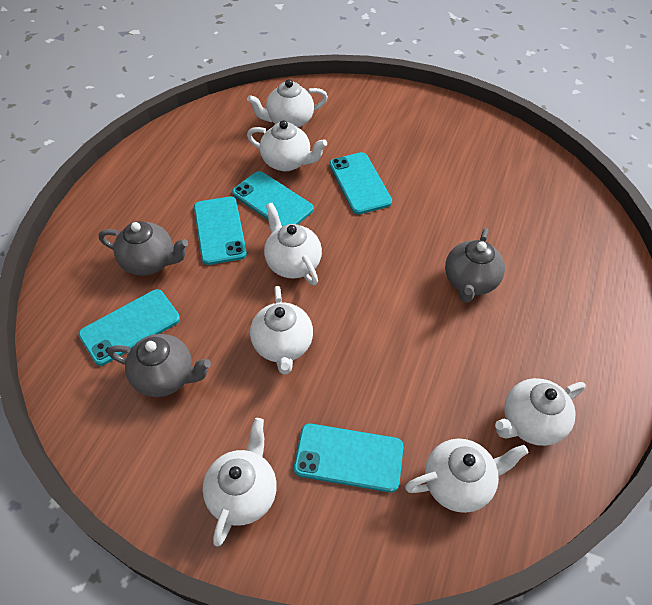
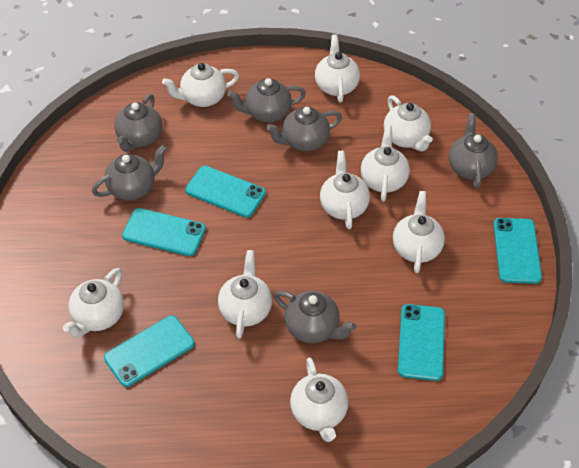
grey teapot: [99,221,188,276] [108,334,211,397] [445,228,505,303] = 3 -> [92,145,167,200] [114,94,162,152] [227,78,306,122] [267,106,342,151] [274,291,356,343] [449,113,498,188] = 6
white teapot: [203,418,277,546] [247,79,328,128] [247,120,327,171] [250,286,313,375] [264,203,322,285] [405,439,529,513] [495,378,586,446] = 7 -> [63,268,124,338] [162,63,239,107] [218,250,272,339] [290,357,348,442] [315,34,360,102] [320,150,370,229] [361,125,410,201] [384,95,433,151] [393,191,445,273] = 9

